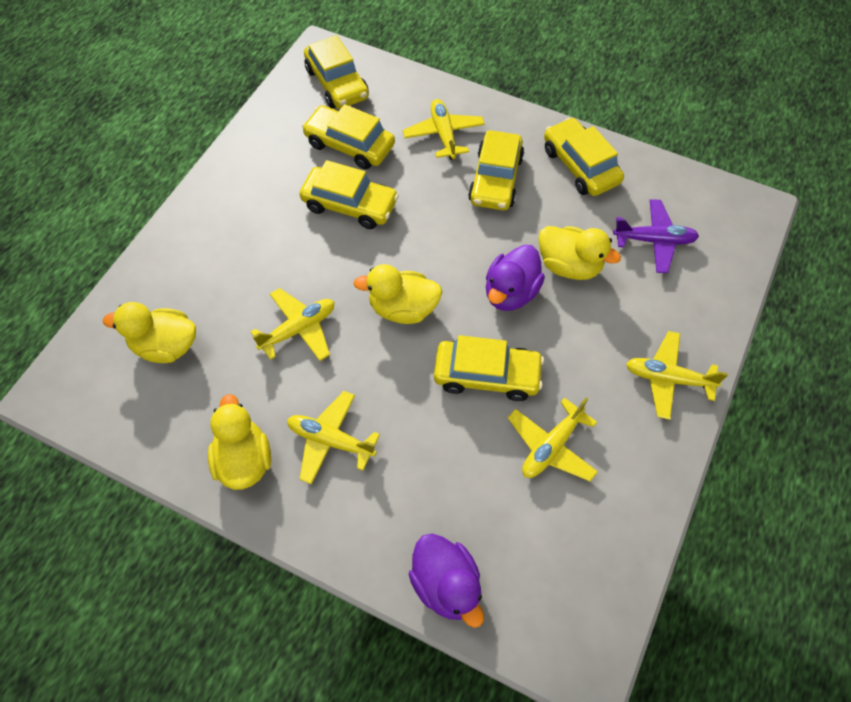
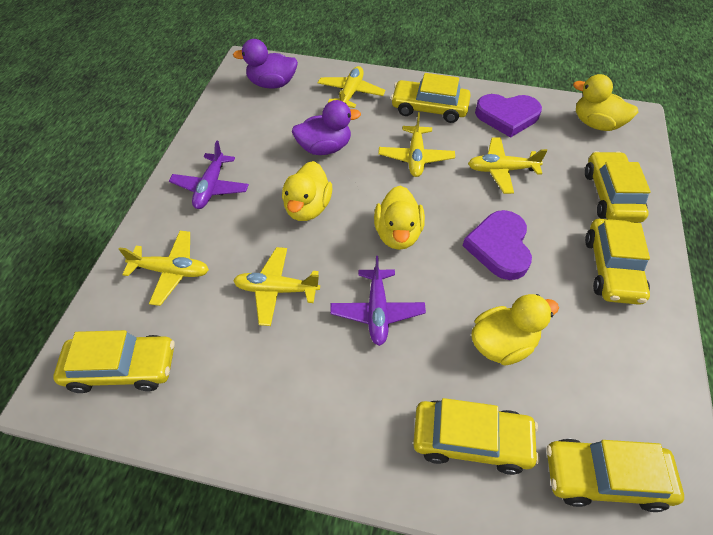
purple heart: none = 0 -> [462,210,532,280] [475,94,542,138] = 2
purple plane: [613,199,699,273] = 1 -> [169,141,249,209] [330,256,426,346] = 2

